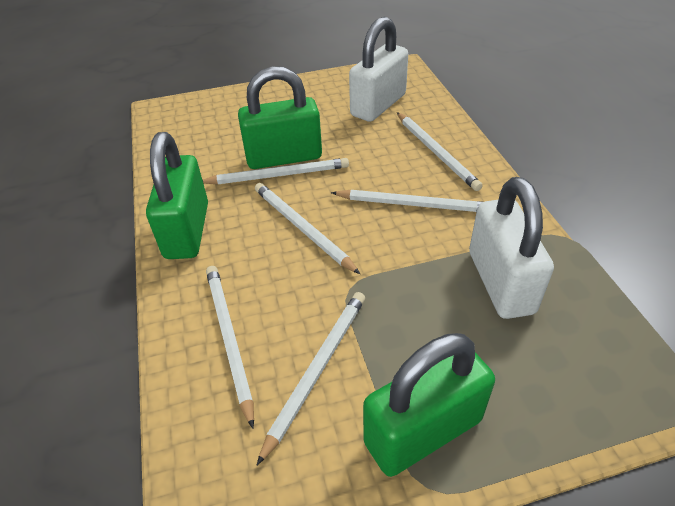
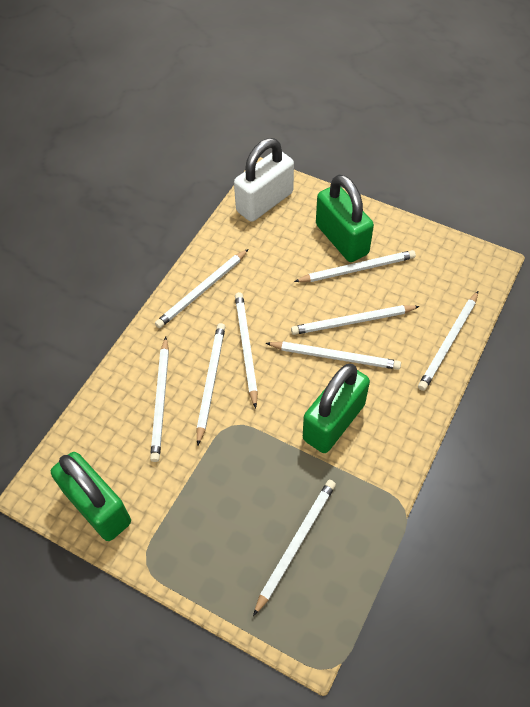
white padlock: [349,17,408,122] [469,177,554,319] = 2 -> [234,138,294,222] = 1
white pencil: [203,158,349,184] [206,266,254,429] [255,183,360,274] [256,292,365,466] [331,190,482,212] [397,112,483,191] = 6 -> [150,337,169,462] [155,249,248,328] [197,323,225,445] [235,292,258,408] [253,480,336,616] [266,342,401,370] [291,305,420,335] [294,250,416,282] [418,291,478,391] = 9

